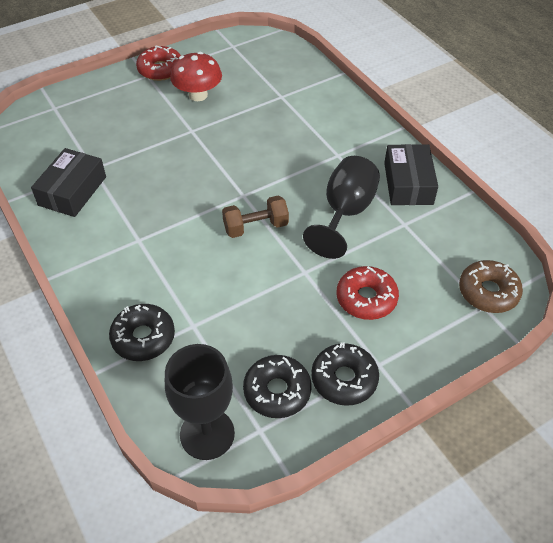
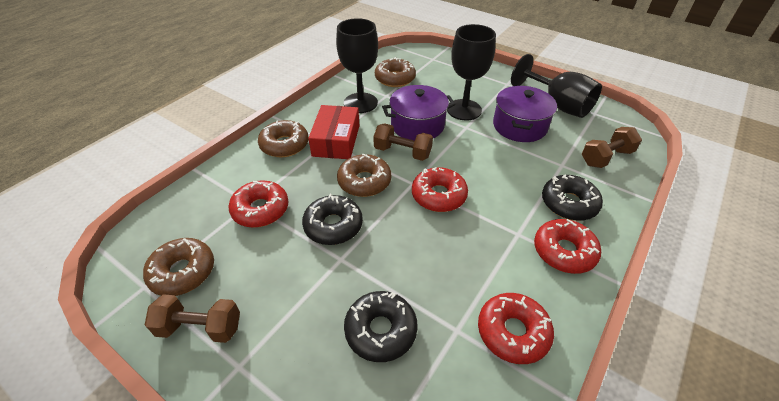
black box: [31,148,106,217] [384,144,438,205] = 2 -> none = 0
black goblet: [165,344,235,460] [303,156,380,259] = 2 -> [336,18,378,113] [447,24,496,120] [511,54,602,118] = 3
brown donut: [459,260,523,313] = 1 -> [143,238,214,296] [258,120,309,157] [337,154,391,197] [375,57,416,87] = 4
brown dumbbell: [222,195,289,238] = 1 -> [145,294,240,343] [373,123,433,161] [582,127,642,168] = 3
purple pot: none = 0 -> [382,85,455,141] [493,86,557,142] = 2
red box: none = 0 -> [308,105,360,159] = 1
red donut: [136,46,181,81] [336,266,399,320] = 2 -> [229,181,289,228] [412,167,468,212] [478,293,554,364] [534,219,601,274] = 4
red mushroom: [170,52,222,101] = 1 -> none = 0

